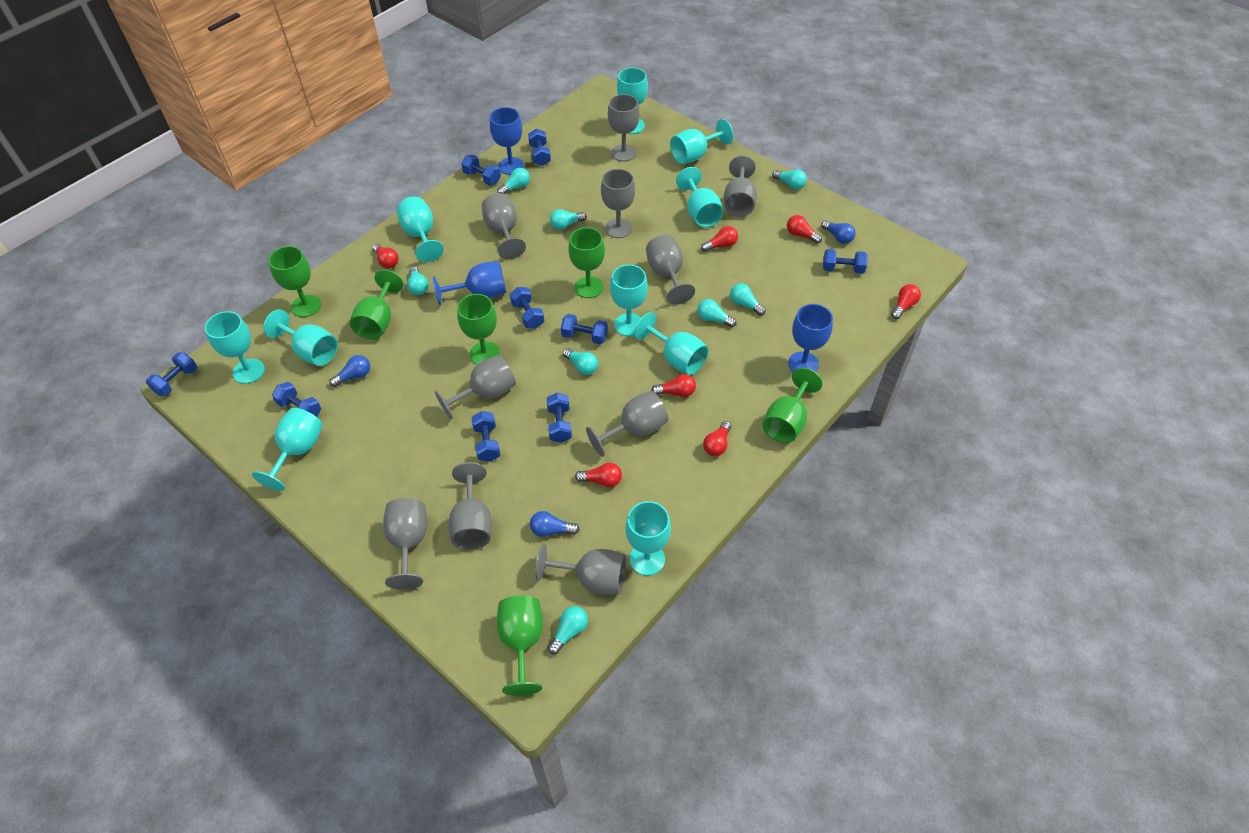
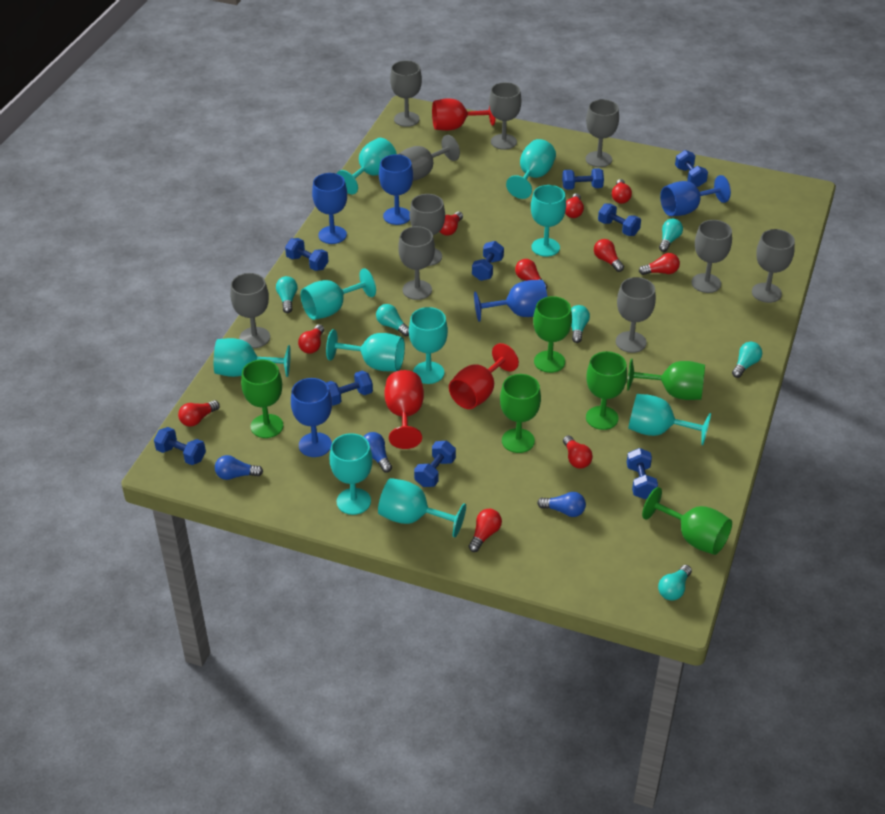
blue goblet: [433,261,506,305] [490,107,524,175] [788,304,833,372] = 3 -> [291,378,332,457] [312,173,347,244] [379,154,413,225] [474,280,547,322] [660,175,731,216] = 5
red goblet: none = 0 -> [385,370,424,449] [432,98,496,131] [449,343,519,409] = 3
red light bulb: [372,244,399,269] [575,463,622,487] [651,374,696,397] [701,226,738,252] [703,421,731,456] [787,215,822,244] [891,284,921,319] = 7 -> [178,400,220,426] [298,324,324,354] [439,212,463,236] [469,509,502,552] [515,259,547,289] [563,435,593,469] [565,193,584,218] [594,239,624,272] [612,179,632,204] [639,253,680,275] = 10
turquoise light bulb: [407,266,429,295] [497,168,530,194] [548,606,588,655] [550,209,586,230] [563,348,598,375] [697,299,737,327] [730,283,766,315] [772,170,807,189] = 8 -> [276,276,298,313] [376,304,409,336] [571,305,590,343] [658,565,692,601] [659,219,683,252] [732,342,762,378] = 6

